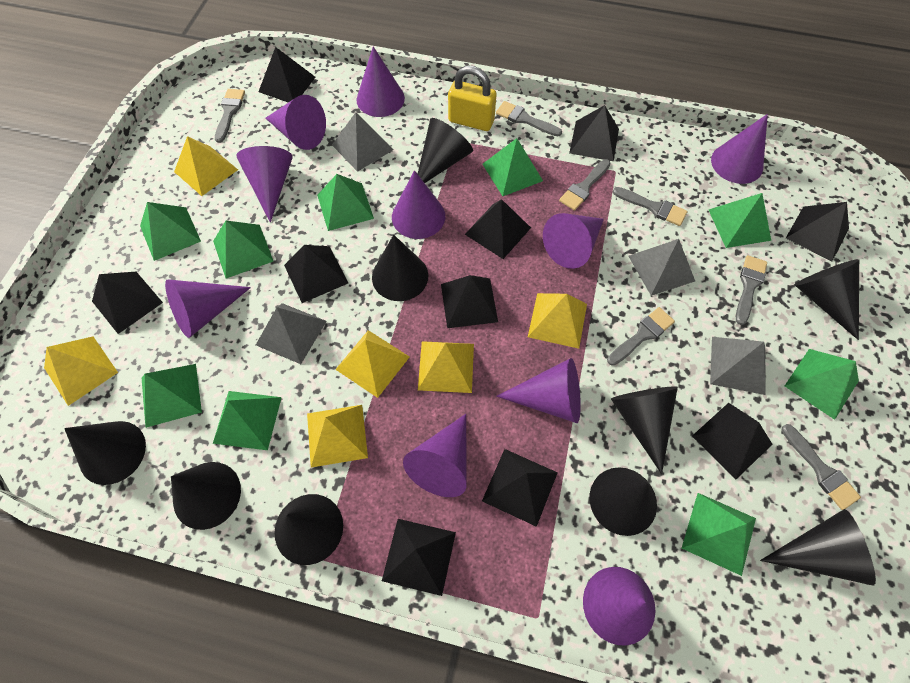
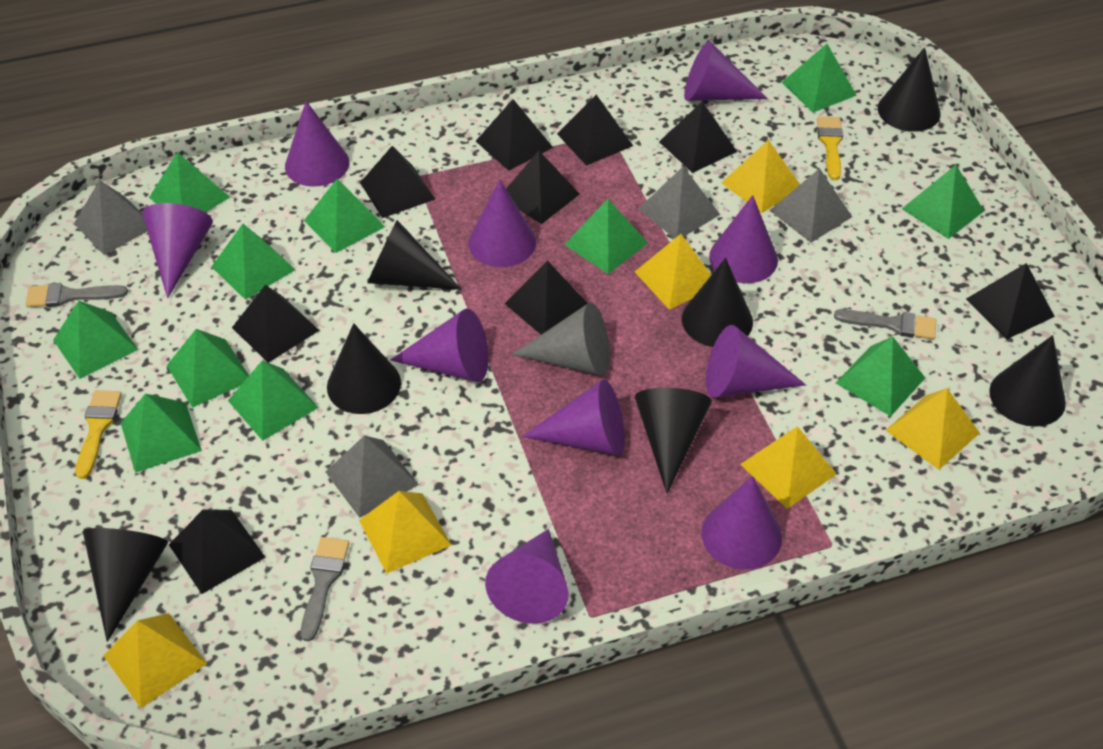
black cone: [64,421,146,485] [171,462,241,530] [274,494,343,565] [372,235,428,301] [418,118,473,183] [590,467,657,536] [611,386,678,474] [760,509,876,585] [795,259,859,340] = 9 -> [83,528,168,642] [327,323,401,414] [367,220,462,290] [635,388,712,493] [682,258,753,347] [878,47,940,132] [989,335,1066,427] = 7
black pyramid: [92,272,163,334] [258,47,316,102] [284,245,348,303] [382,519,456,596] [441,275,498,328] [465,199,531,259] [482,449,558,527] [569,105,619,161] [692,403,772,480] [786,202,849,261] = 10 -> [169,510,265,594] [232,284,320,363] [360,146,435,218] [476,99,553,171] [505,261,588,334] [506,151,580,224] [557,95,633,166] [659,101,737,173] [966,263,1055,340] = 9
green pyramid: [140,202,201,261] [142,364,202,428] [213,221,273,279] [213,391,282,450] [317,174,374,231] [483,138,543,196] [682,493,756,576] [709,193,771,248] [785,349,859,420] = 9 -> [53,301,138,379] [121,393,202,472] [149,152,230,212] [167,329,249,408] [211,224,295,300] [228,360,319,441] [304,179,385,253] [564,199,648,274] [782,44,857,112] [836,336,925,416] [902,165,984,239] = 11
grey brush: [215,89,245,143] [496,101,562,136] [559,159,611,211] [607,307,675,366] [613,187,687,226] [736,255,767,325] [782,424,861,510] = 7 -> [25,283,128,307] [301,537,349,642] [834,309,936,340] = 3
grey cone: none = 0 -> [512,303,610,376] = 1
yellow brush: none = 0 -> [76,390,122,479] [817,117,843,180] = 2
yellow padlock: [448,66,496,131] = 1 -> none = 0

